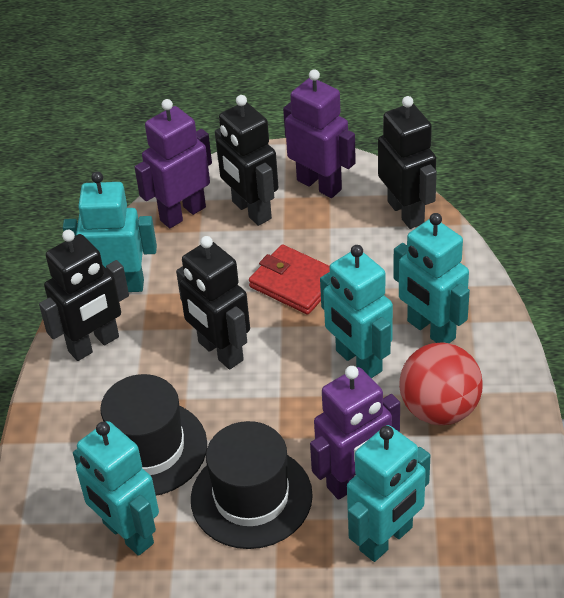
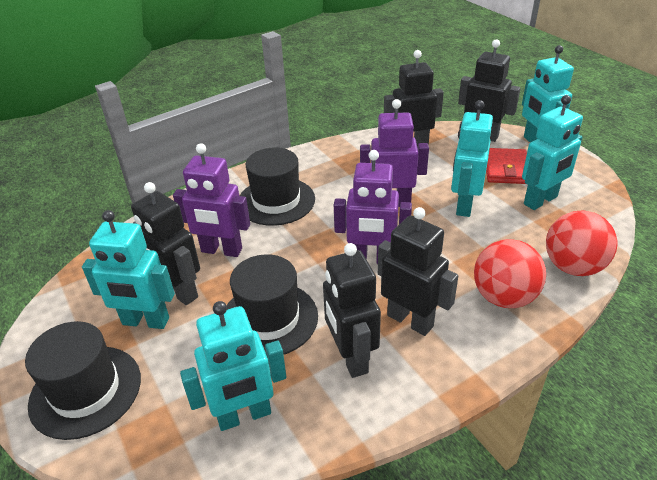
black hat: [100,374,207,496] [191,421,313,549] = 2 -> [25,321,141,440] [227,254,318,355] [240,148,315,226] = 3
black robot: [39,230,129,361] [176,236,250,369] [215,95,278,226] [378,96,437,229] = 4 -> [131,182,200,305] [323,243,381,378] [378,207,458,336] [384,50,444,148] [458,39,521,142] = 5
red ball: [399,342,483,425] = 1 -> [474,239,546,308] [546,210,617,276] = 2

